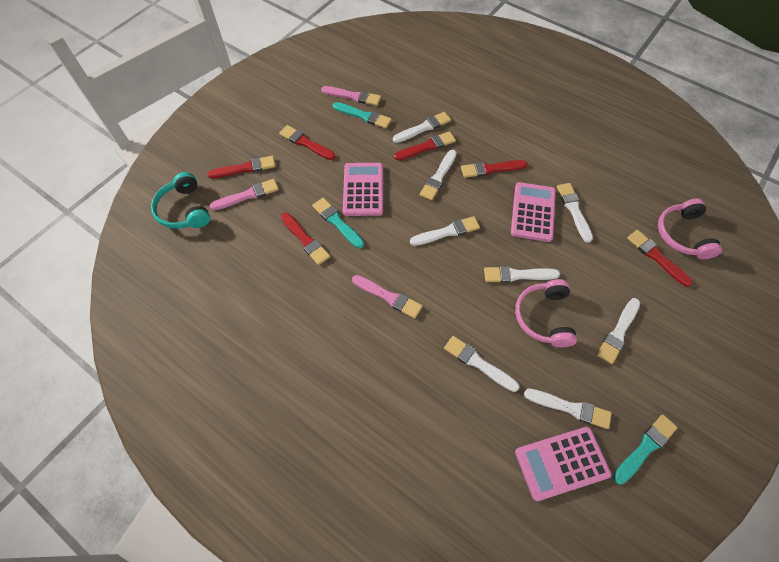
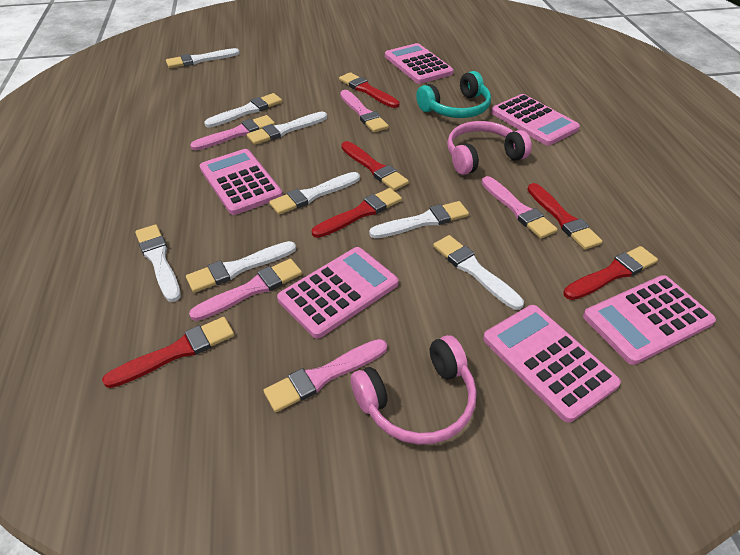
pink brush: [209,179,279,210] [321,86,381,106] [352,275,422,319] = 3 -> [189,259,302,321] [190,115,275,150] [263,339,387,412] [340,90,389,133] [482,176,558,239] = 5
pink calculator: [343,163,383,216] [511,182,556,242] [515,427,611,501] = 3 -> [200,149,283,215] [277,247,399,338] [385,43,454,84] [483,305,621,422] [491,94,580,146] [583,275,716,365] = 6
turquoise brush: [312,198,364,248] [333,102,392,129] [613,415,678,485] = 3 -> none = 0

